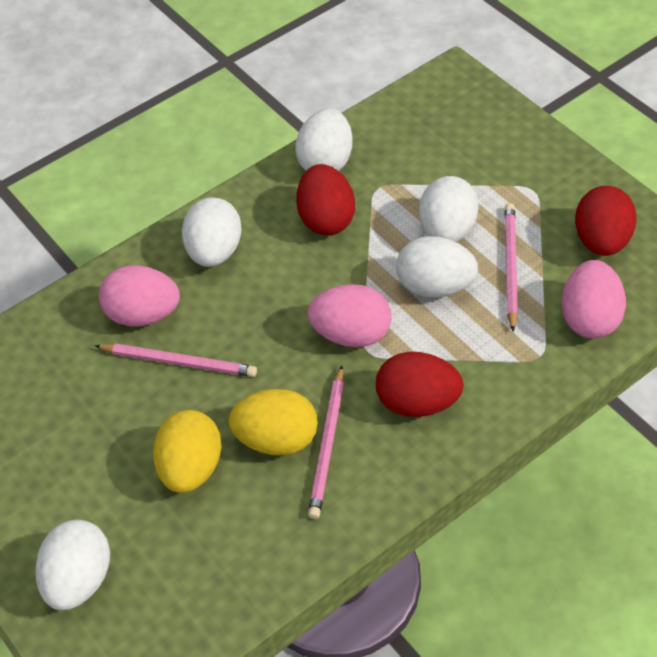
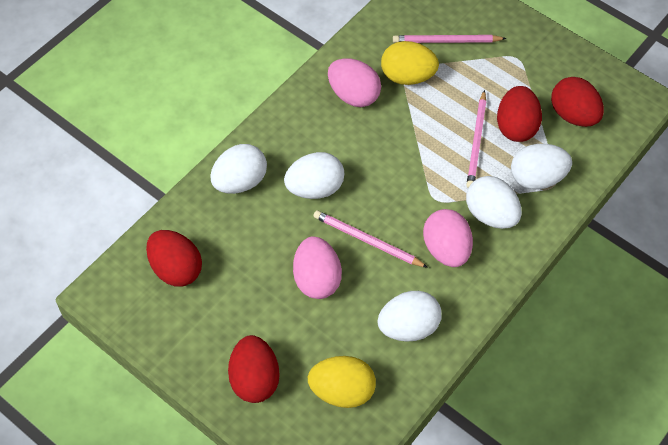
red egg: [296,164,355,236] [376,352,464,417] [575,186,636,256] = 3 -> [146,230,202,286] [228,335,280,403] [497,86,542,142] [551,77,604,127] = 4

